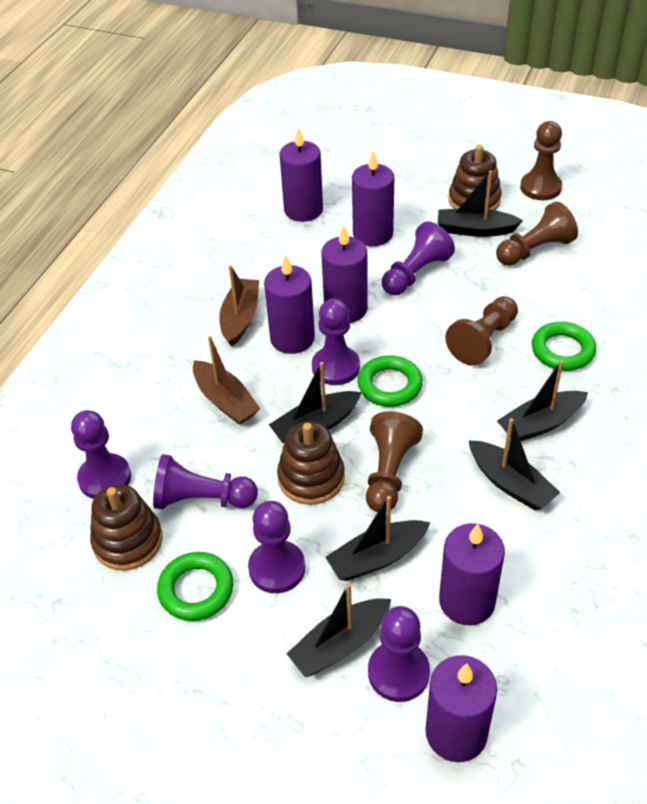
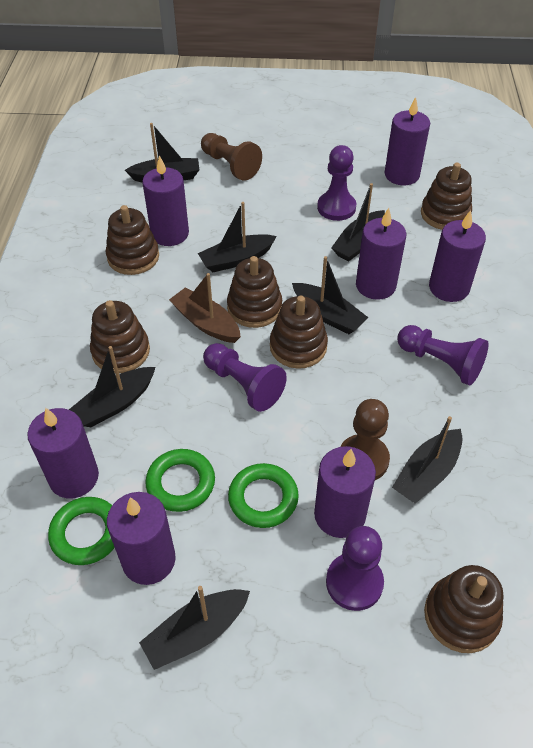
black boat: [269,362,362,443] [286,583,391,677] [326,496,430,581] [438,170,523,237] [468,418,560,510] [497,360,588,441] = 6 -> [69,346,155,427] [125,123,199,182] [139,586,250,670] [198,202,277,272] [292,256,369,334] [331,183,385,261] [392,416,463,504] = 7
brown boat: [193,336,260,425] [219,265,259,347] = 2 -> [169,273,241,343] = 1
brown pawn: [366,411,423,512] [445,296,518,366] [496,201,578,266] [520,121,562,200] = 4 -> [201,133,262,181] [340,399,390,480] = 2
brown stacking toy: [90,484,163,571] [277,421,345,505] [449,145,502,210] = 3 -> [90,300,150,373] [106,205,159,275] [227,256,282,328] [270,296,328,369] [421,163,472,230] [424,565,504,653] = 6
purple candle: [264,255,315,354] [279,127,323,222] [321,225,368,323] [352,151,394,246] [426,655,497,762] [439,523,505,625] = 6 -> [27,408,99,498] [107,492,176,585] [142,155,189,246] [314,446,376,538] [356,208,407,300] [385,97,430,185] [429,210,486,302] = 7
purple pawn: [71,410,131,499] [153,454,258,509] [248,501,305,593] [312,299,360,385] [368,606,430,702] [382,221,455,295] = 6 -> [203,343,287,412] [317,145,356,221] [326,526,384,611] [397,325,489,386] = 4

